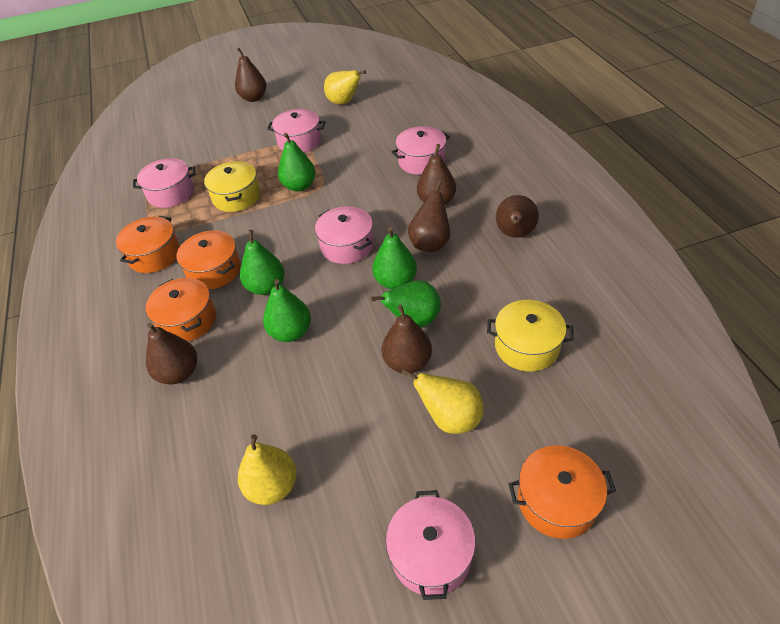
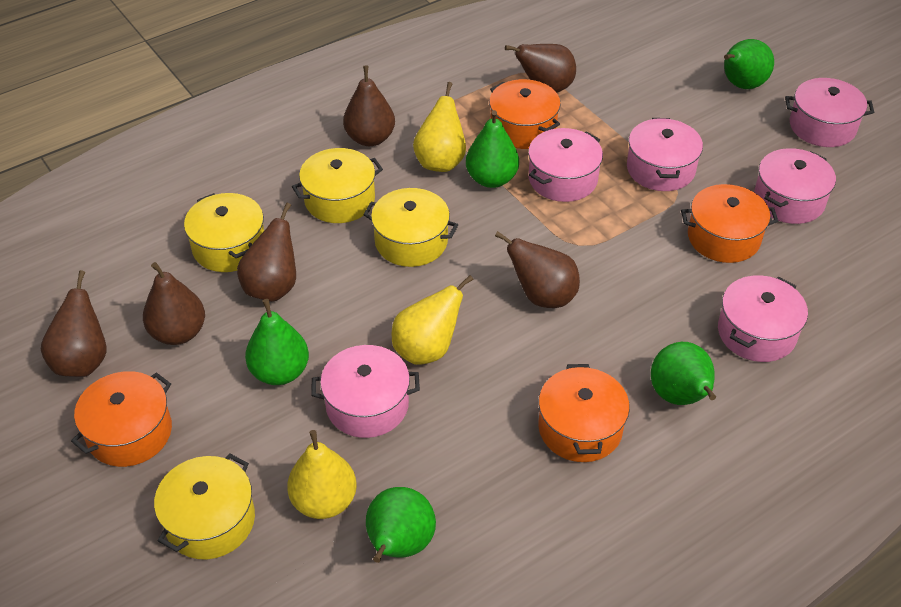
pink pot: [133,158,196,208] [267,109,325,153] [315,206,374,264] [386,490,476,600] [392,126,450,175] = 5 -> [311,345,420,438] [528,128,603,202] [627,118,703,191] [718,275,808,362] [754,148,836,224] [785,78,874,147] = 6
yellow pot: [204,161,260,212] [487,300,574,371] = 2 -> [154,454,255,559] [184,193,264,272] [292,148,383,223] [363,188,458,267] = 4

